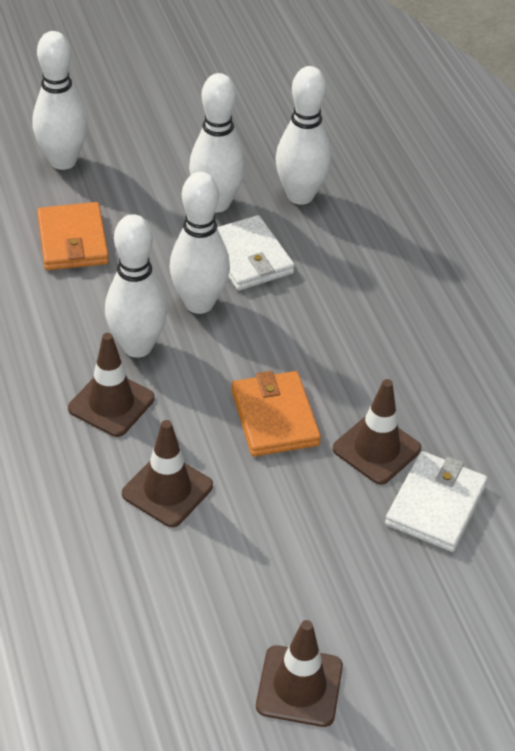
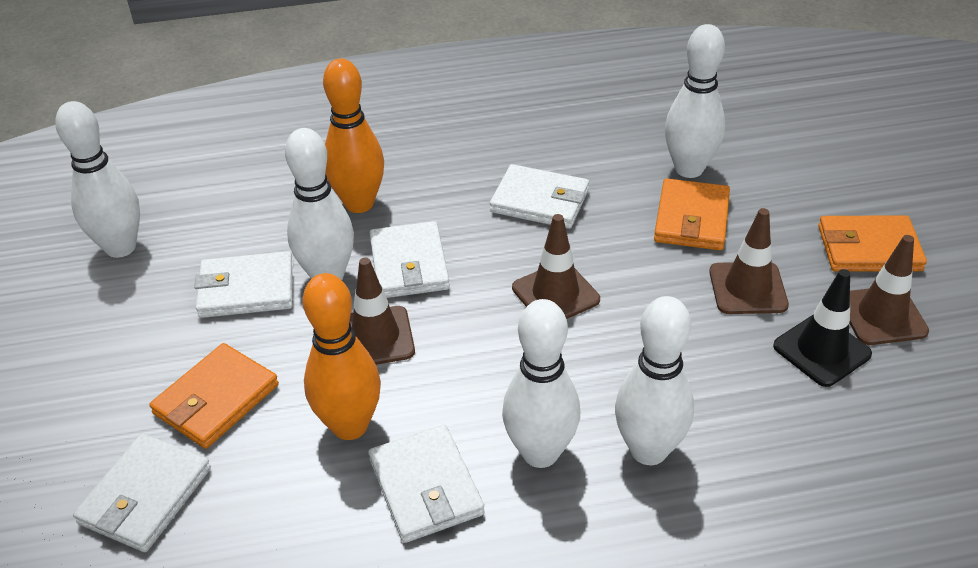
black traffic cone: none = 0 -> [773,269,872,387] = 1
orange bowling pin: none = 0 -> [303,273,381,440] [323,58,384,213] = 2
orange wallet: [37,202,109,270] [231,371,321,457] = 2 -> [149,343,279,449] [654,178,730,250] [818,215,927,272] = 3
white wallet: [217,215,295,291] [385,451,488,552] = 2 -> [73,433,211,552] [194,251,293,318] [368,425,485,543] [370,221,450,298] [490,164,589,229] = 5

